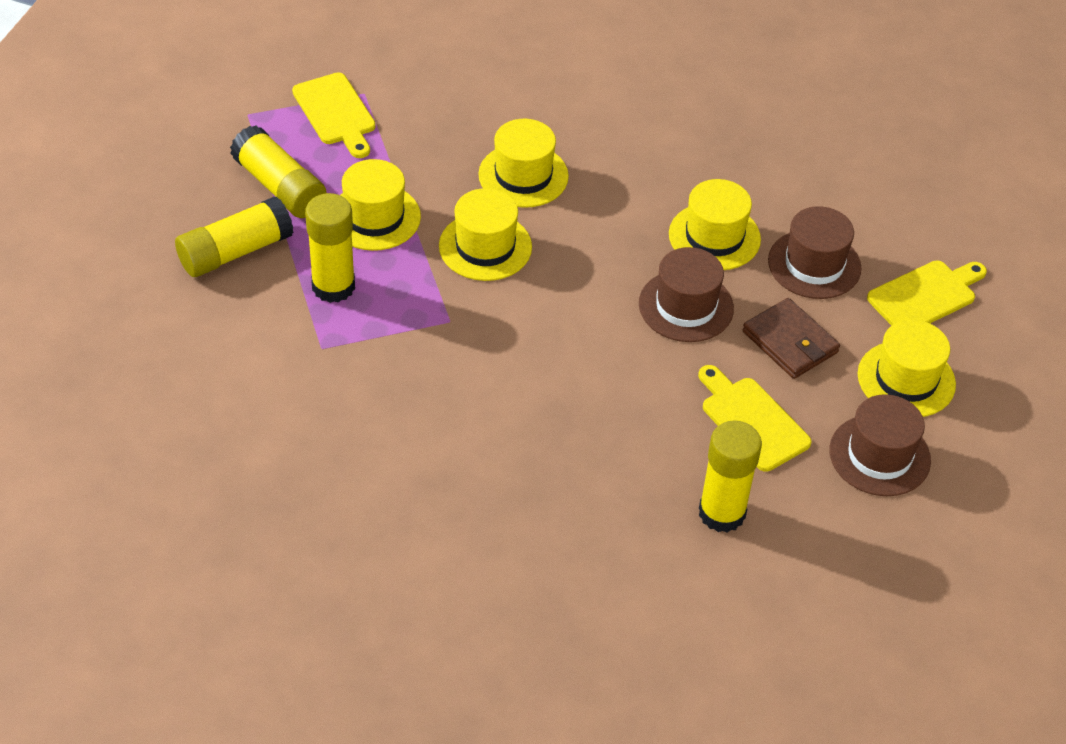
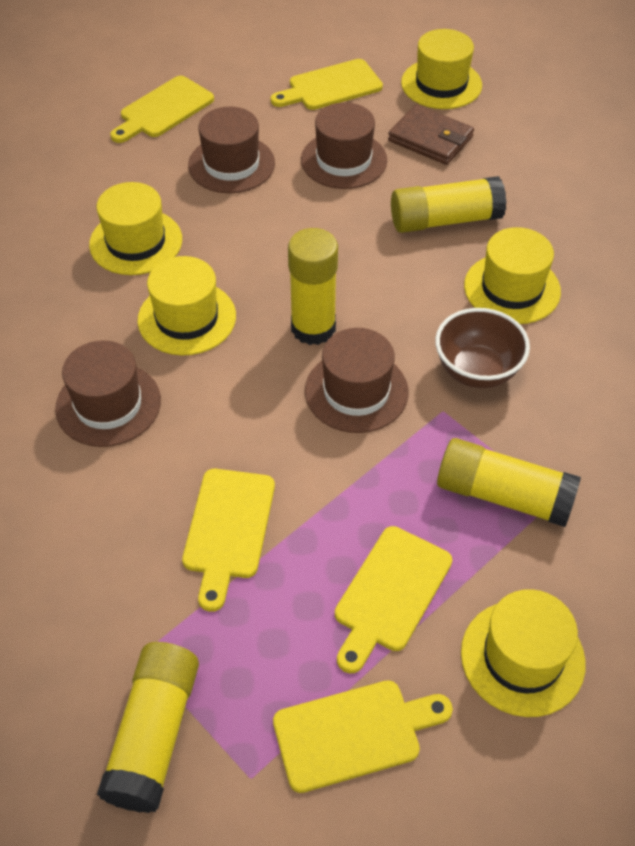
brown bowl: none = 0 -> [435,308,530,388] = 1
brown hat: [639,247,734,342] [768,206,862,299] [829,394,931,496] = 3 -> [55,340,161,447] [188,106,275,193] [301,102,387,189] [305,328,409,433] = 4
yellow cutting board: [292,73,376,158] [698,365,812,472] [867,261,987,326] = 3 -> [110,76,214,143] [182,469,275,612] [271,59,383,110] [273,680,453,793] [335,526,452,673] = 5

